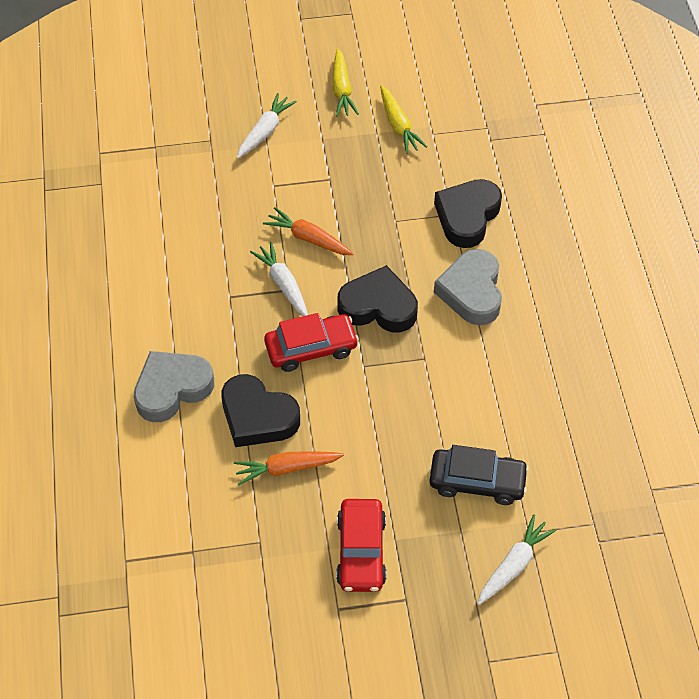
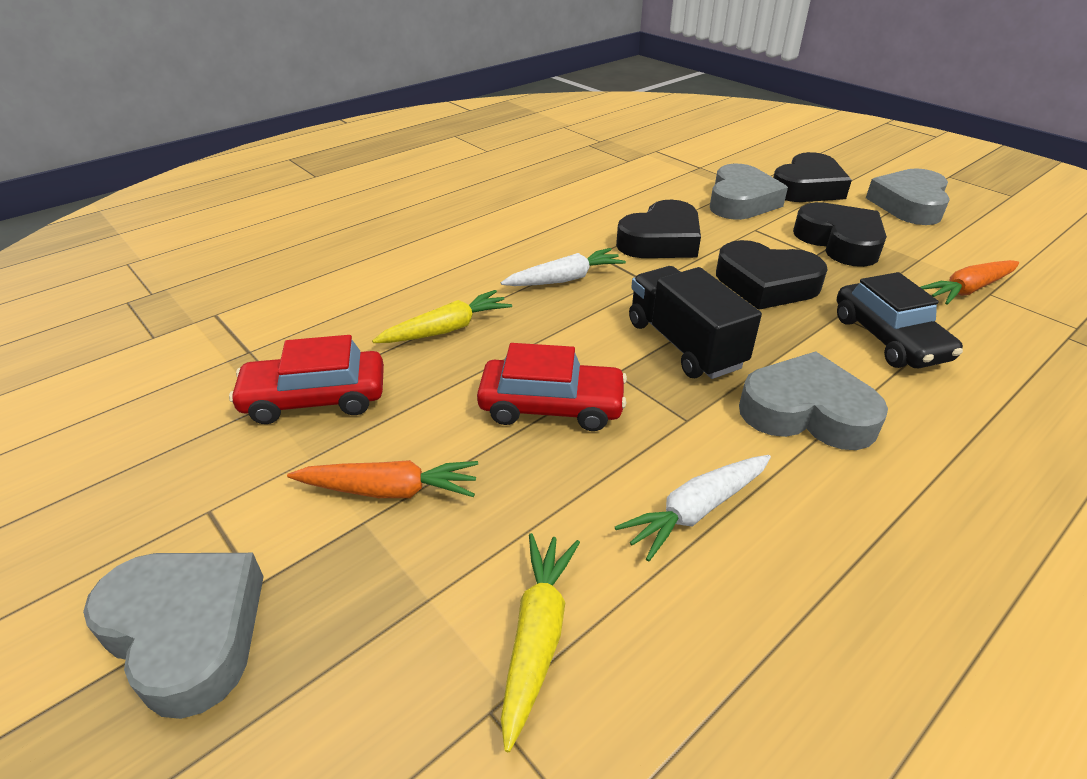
black heart: [221,374,300,447] [337,265,418,332] [434,179,502,248] = 3 -> [616,200,701,258] [716,240,828,310] [773,152,852,202] [793,202,887,267] = 4
black truck: none = 0 -> [629,266,762,379] = 1
grey heart: [134,351,214,422] [434,249,502,325] = 2 -> [83,553,264,719] [710,163,788,220] [739,351,888,450] [866,168,950,225] = 4
white carrot: [237,93,297,158] [250,242,308,316] [477,514,556,605] = 3 -> [501,248,626,286] [615,455,771,562] = 2

